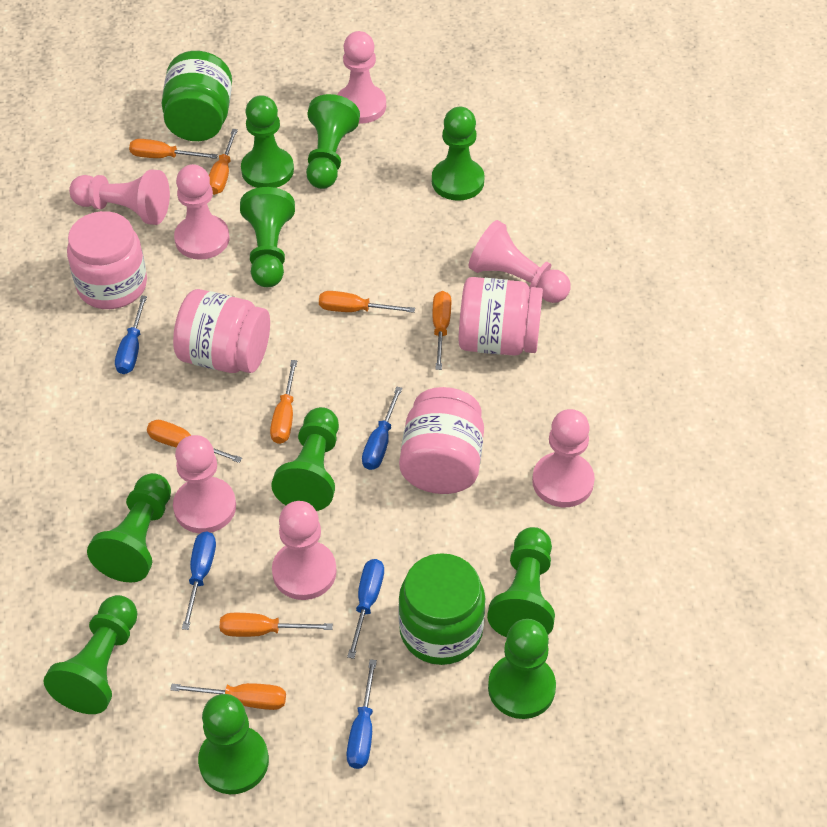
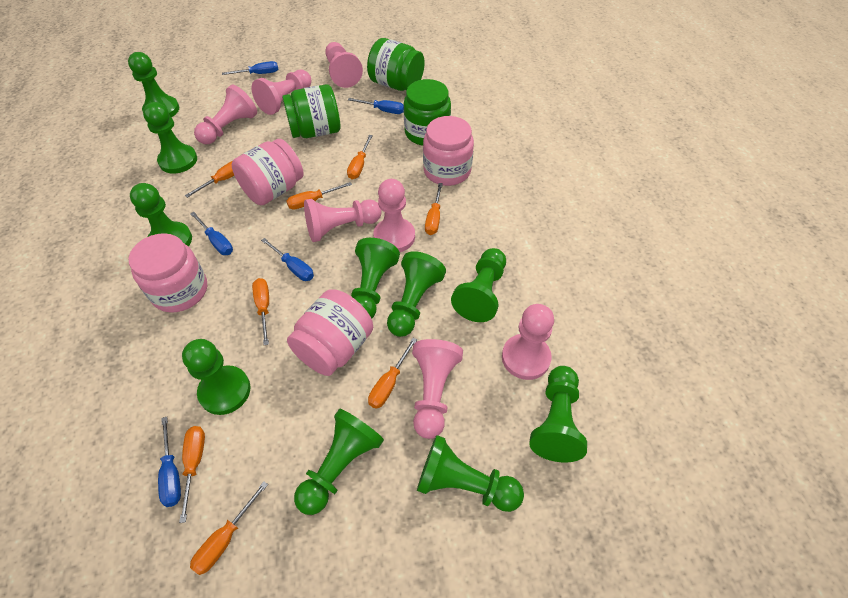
green jar: [162,51,232,141] [398,553,485,665] = 2 -> [282,84,340,138] [367,38,425,91] [404,79,451,146] = 3

